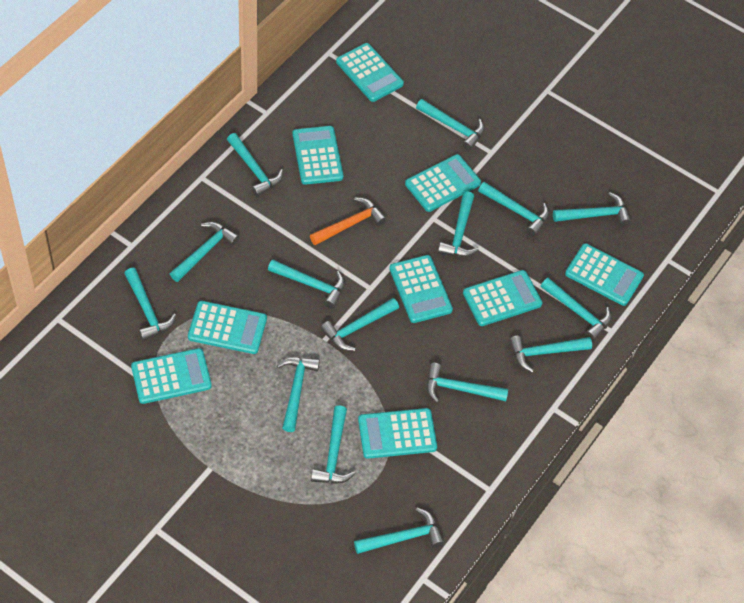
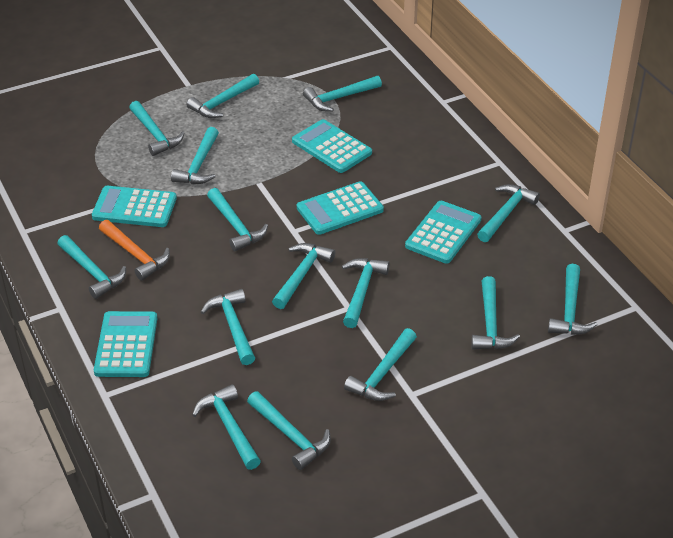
turquoise calculator: [131,348,212,404] [188,301,267,354] [292,126,343,185] [336,43,404,102] [358,408,437,459] [389,255,453,323] [405,154,481,212] [463,270,542,326] [565,243,644,306] = 9 -> [92,186,177,227] [94,311,158,377] [292,119,372,173] [297,181,384,235] [405,201,481,264] = 5

